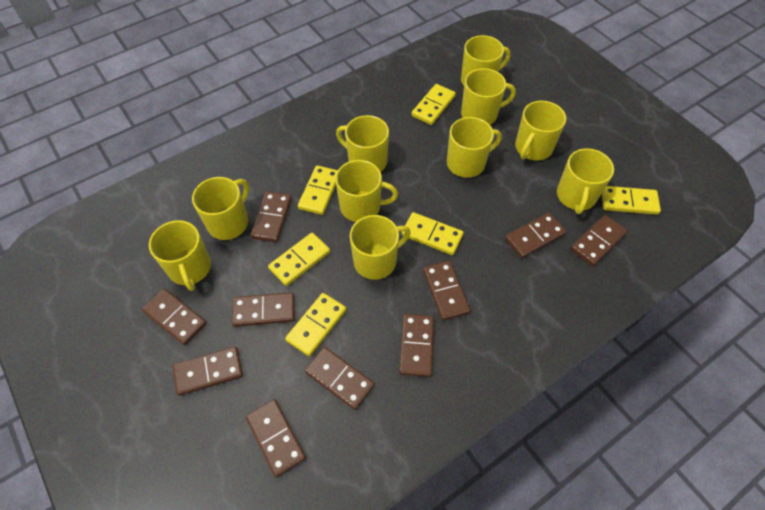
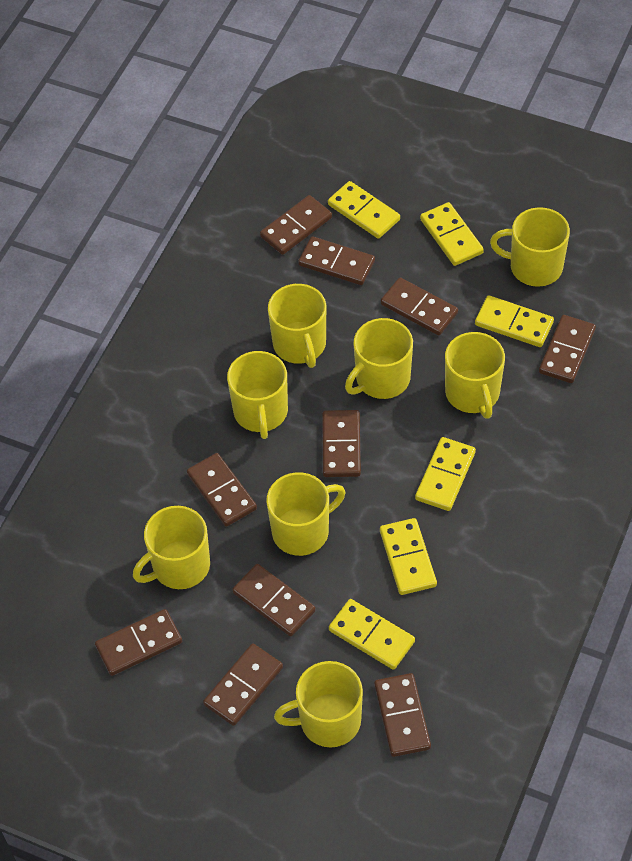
yellow mug: [149,220,211,291] [192,177,249,240] [335,160,398,222] [336,115,389,172] [350,215,411,280] [447,117,502,178] [461,35,510,85] [461,68,516,125] [515,101,566,161] [557,148,614,214] = 10 -> [133,506,210,589] [227,351,288,439] [266,472,345,556] [268,284,326,368] [274,661,363,748] [345,318,413,399] [445,332,505,419] [490,207,570,287] = 8

